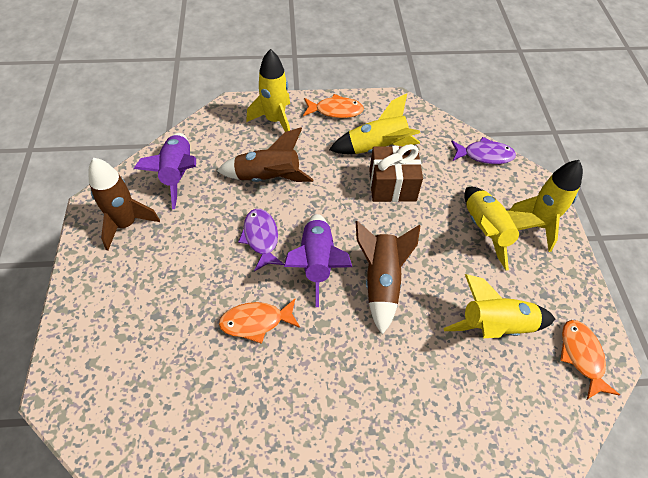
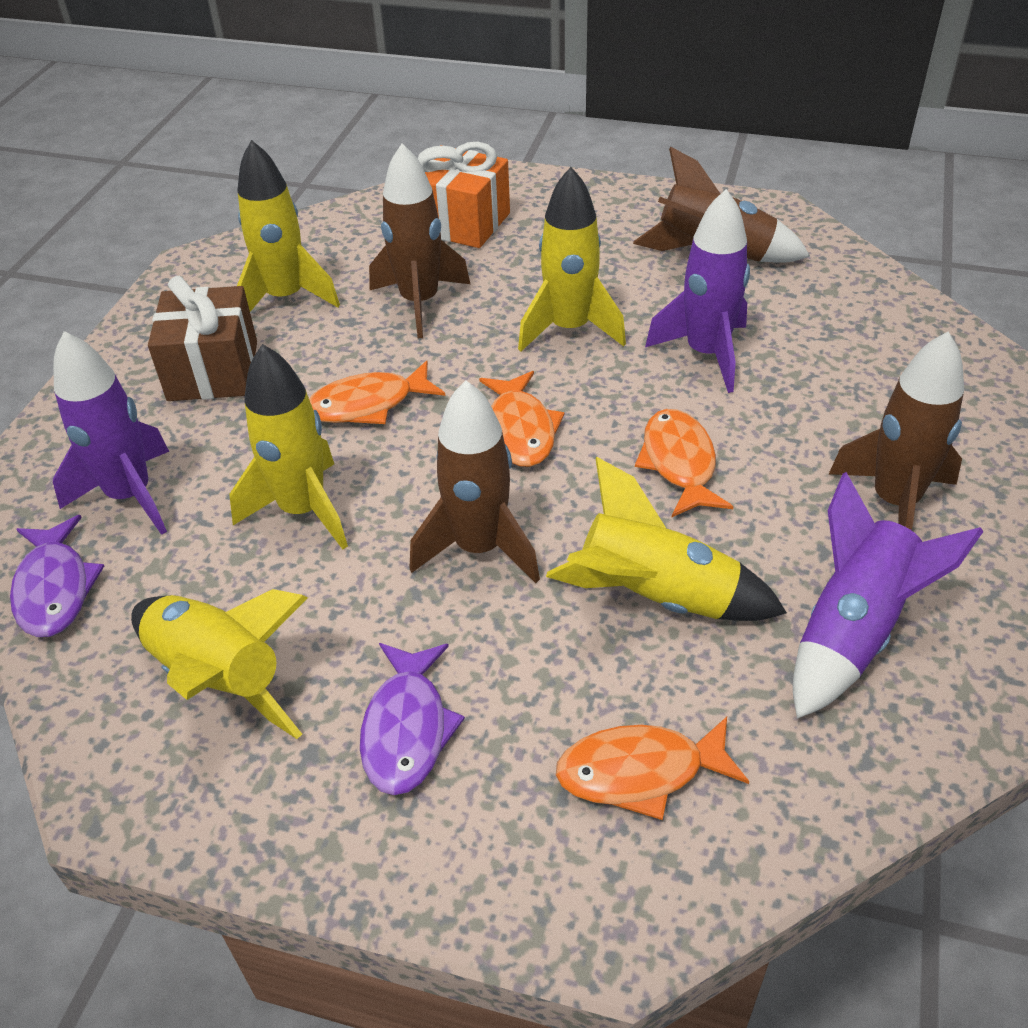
brown rocket: [88,158,160,251] [217,127,314,182] [355,221,421,335] = 3 -> [369,143,470,338] [409,381,540,583] [633,147,810,263] [829,332,964,530] = 4
orange fish: [219,299,300,344] [303,94,364,118] [560,320,620,399] = 3 -> [309,360,445,424] [479,371,565,467] [556,717,749,820] [635,409,733,518] = 4
orange gift: none = 0 -> [418,142,510,248] = 1
purple rocket: [134,133,196,209] [284,214,352,307] = 2 -> [53,331,169,535] [645,189,750,393] [793,472,983,719] = 3

